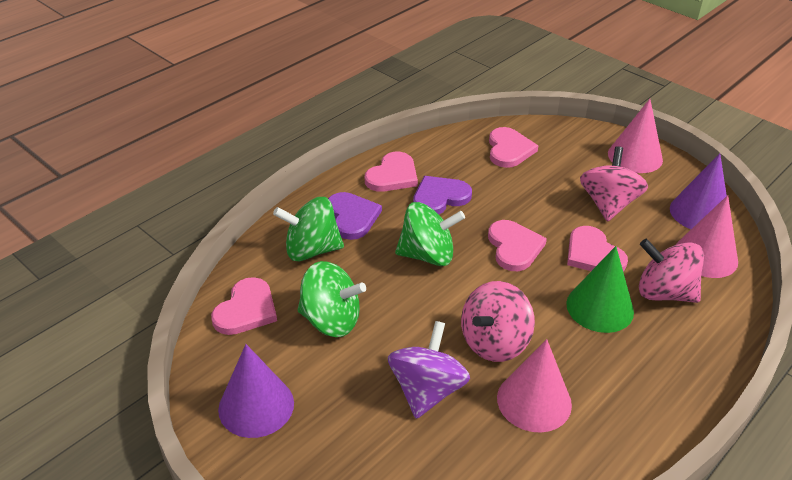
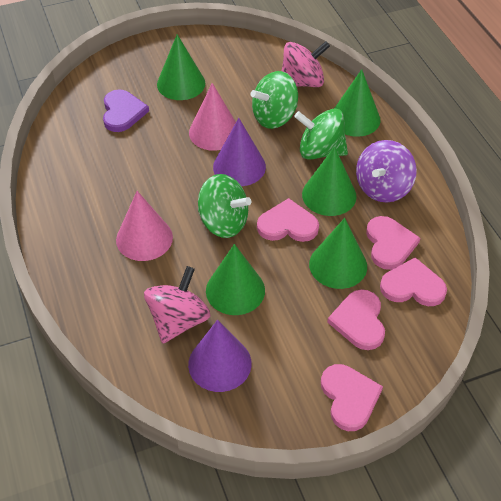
green cone: [566,246,634,333] = 1 -> [157,34,205,100] [206,244,265,315] [302,146,357,216] [309,218,367,289] [334,69,380,137] = 5
pink cone: [497,339,572,433] [608,99,663,173] [676,195,738,278] = 3 -> [116,191,173,261] [189,83,236,151] = 2
pink spinning top: [461,281,535,362] [580,146,648,222] [639,239,704,303] = 3 -> [144,266,210,343] [282,41,330,87] = 2
purple heart: [328,192,382,240] [413,176,472,214] = 2 -> [103,89,149,132] = 1

